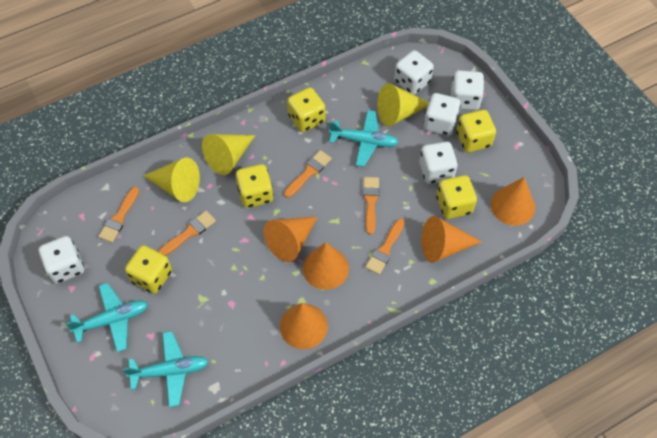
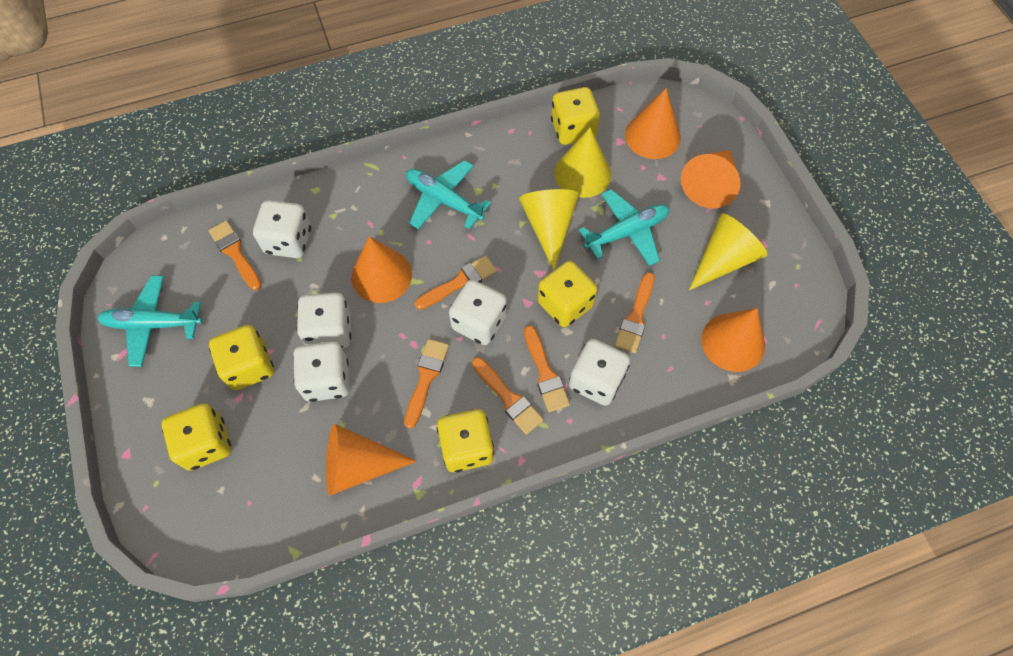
orange brush: [98,187,139,243] [158,210,216,256] [284,150,332,198] [363,177,379,235] [365,219,405,275] = 5 -> [208,220,262,290] [404,339,449,429] [415,256,497,310] [472,357,544,435] [524,325,570,412] [615,272,655,353] = 6

